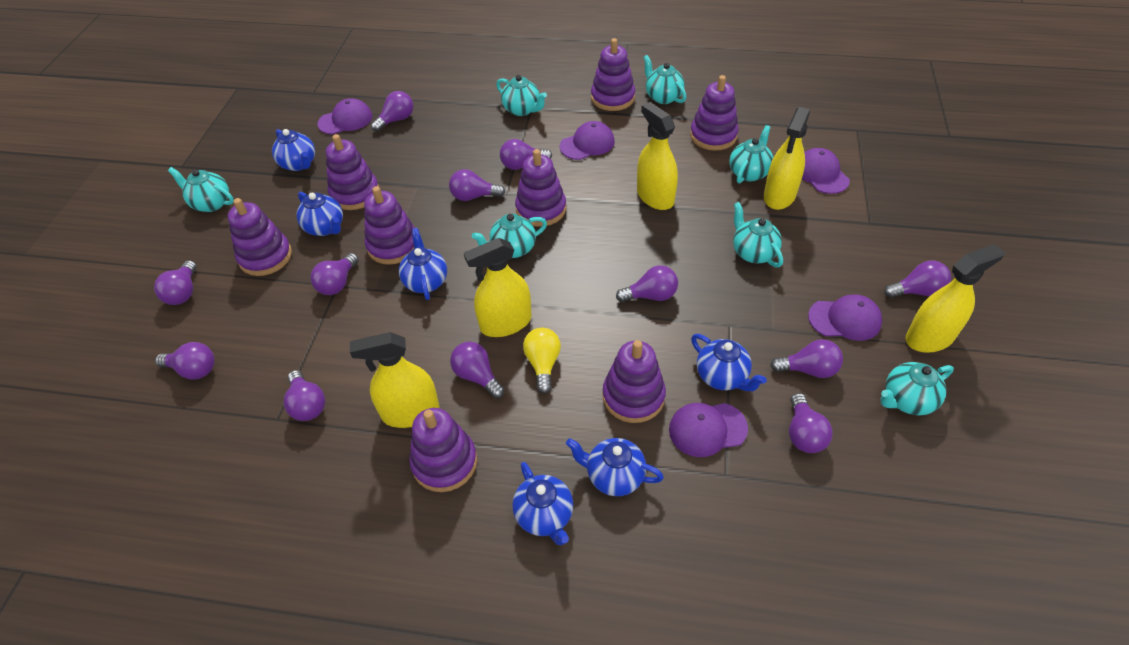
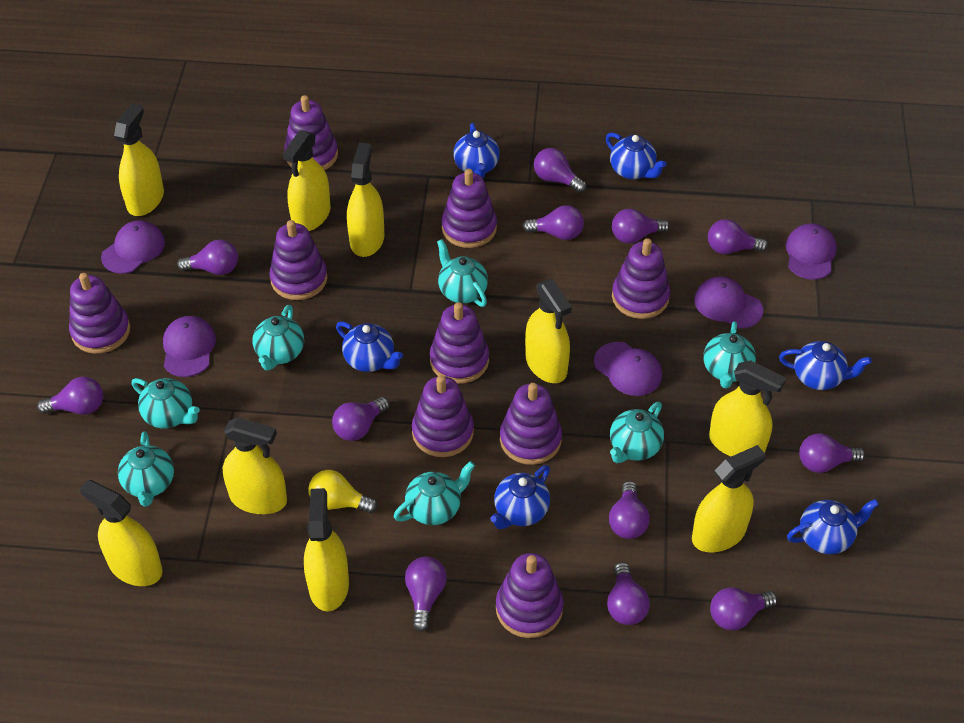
purple stacking toy: [228,198,292,276] [326,134,379,210] [364,186,415,265] [409,408,477,492] [515,149,566,227] [591,38,635,111] [603,340,666,423] [690,75,739,151] = 8 -> [69,273,130,354] [269,220,327,300] [284,95,338,170] [412,375,474,457] [430,302,489,384] [442,169,497,248] [496,553,563,638] [500,383,562,465] [612,238,670,319] = 9
yellow spray bottle: [350,332,440,428] [464,238,531,337] [637,102,678,210] [764,107,810,210] [906,244,1005,353] = 5 -> [80,480,163,586] [114,103,164,216] [223,417,287,514] [283,130,331,231] [304,488,349,611] [347,143,385,257] [525,279,572,383] [692,445,766,553] [709,360,786,457] = 9

